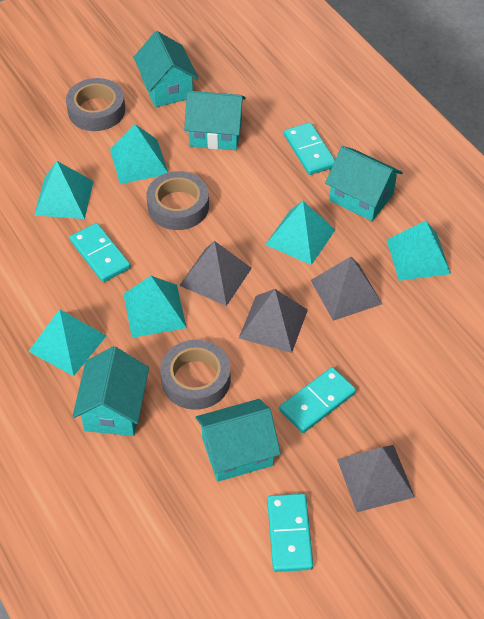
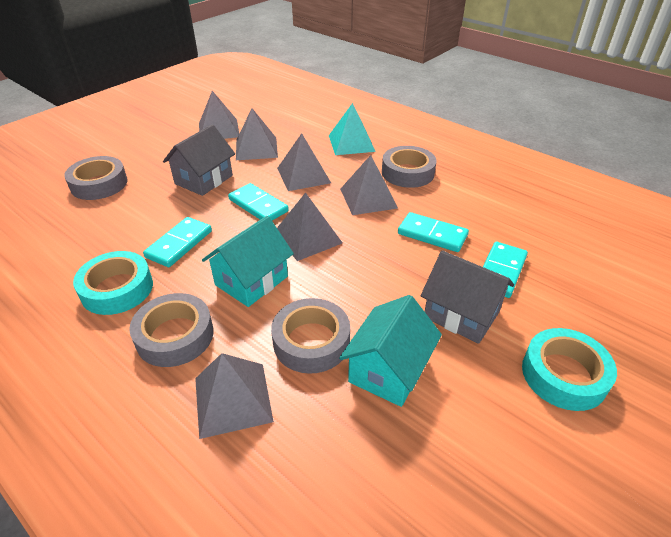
grey house: none = 0 -> [163,125,235,196] [421,250,514,344] = 2
grey pyramid: [179,241,252,306] [239,289,308,353] [311,257,382,321] [337,445,415,512] = 4 -> [195,353,274,439] [199,91,239,139] [236,108,278,160] [277,133,331,191] [277,192,342,261] [340,155,398,215] = 6
grey tape: [66,78,125,131] [146,171,209,230] [160,340,231,410] = 3 -> [64,156,128,200] [129,293,214,367] [271,298,350,374] [382,146,437,188] = 4
turquoise house: [72,346,149,436] [133,31,199,107] [184,91,246,150] [196,399,281,482] [325,146,403,221] = 5 -> [202,216,294,307] [339,295,442,407] = 2
turquoise pyramid: [28,309,106,376] [34,161,94,219] [110,124,168,184] [124,276,187,338] [265,201,335,265] [387,221,451,281] = 6 -> [329,103,376,155] = 1
turquoise tape: none = 0 -> [73,251,153,315] [522,328,617,411] = 2

